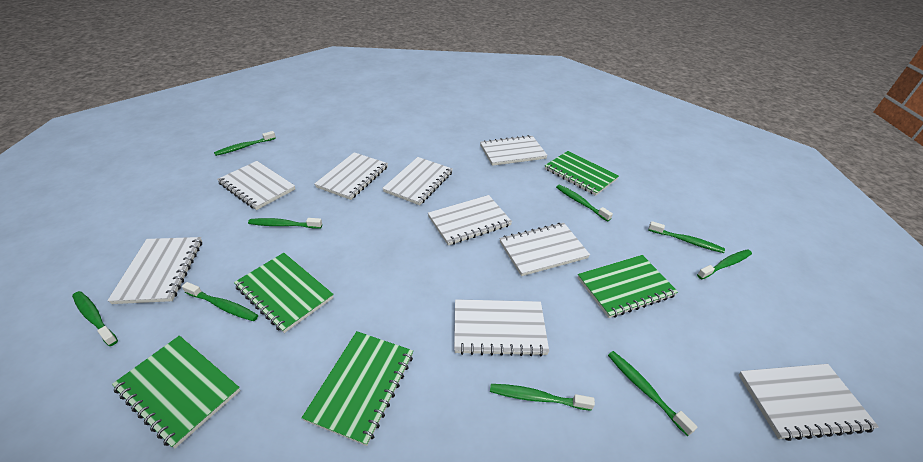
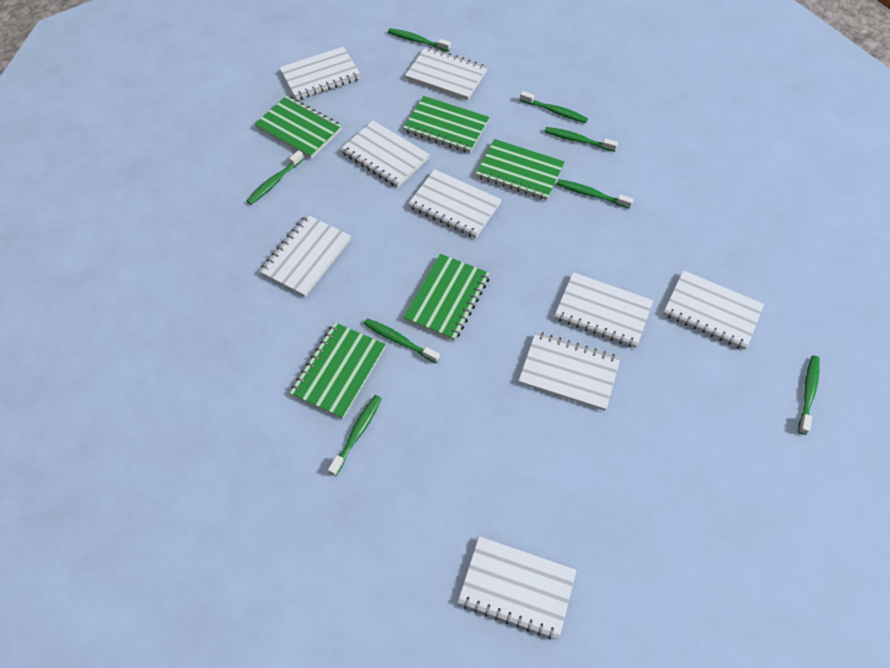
green toothbrush: [72,291,118,346] [182,282,258,321] [214,131,276,156] [248,218,322,229] [490,384,595,411] [556,185,613,222] [608,351,697,436] [648,221,725,253] [697,249,752,279] = 9 -> [247,150,304,205] [328,395,382,476] [364,318,440,363] [388,28,451,52] [520,91,588,123] [544,127,618,152] [557,179,633,209] [798,355,820,435] = 8

